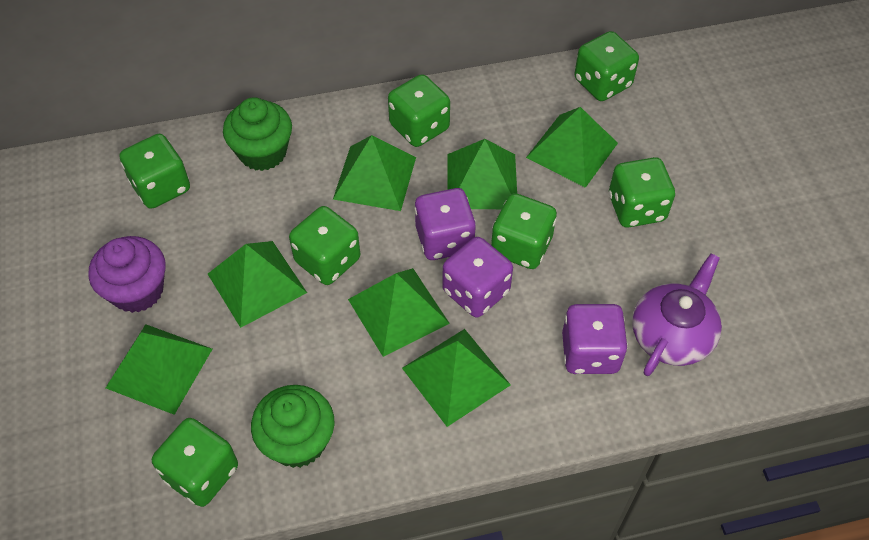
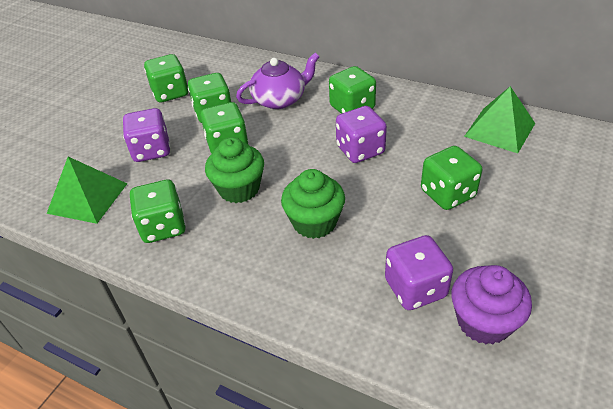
green dice: [119,134,190,209] [152,418,238,507] [289,206,360,285] [388,74,450,147] [491,193,557,269] [574,31,639,101] [609,157,675,228] = 7 -> [130,180,186,243] [144,54,188,102] [188,73,231,123] [200,102,248,153] [329,66,376,114] [421,146,482,210] = 6
green pyramid: [106,324,212,415] [208,241,307,328] [333,135,416,211] [348,268,450,357] [402,329,511,427] [447,139,517,209] [526,107,618,188] = 7 -> [46,157,127,224] [464,86,535,153] = 2

